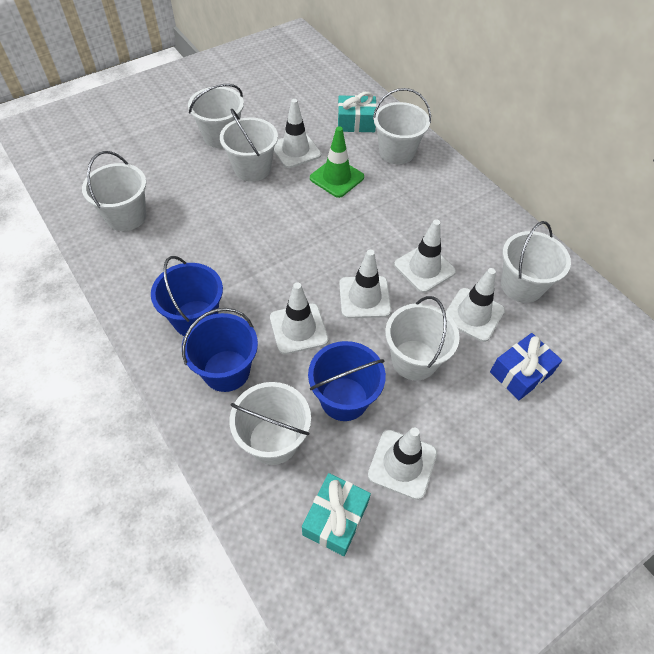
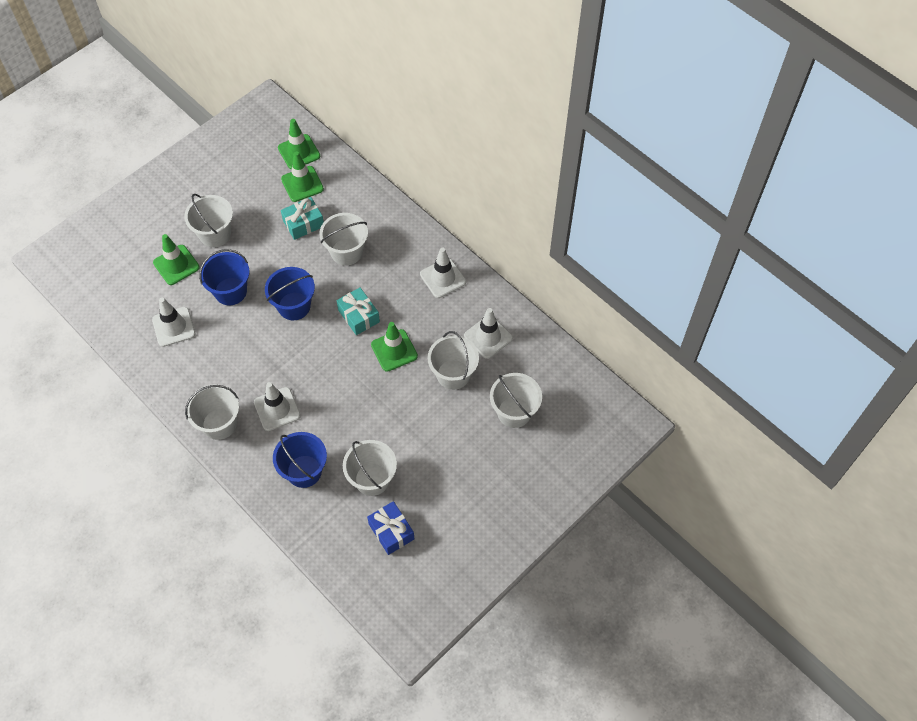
green traffic cone: [310,127,364,198] = 1 -> [153,234,200,285] [278,119,320,170] [281,151,324,202] [371,322,418,372] = 4
white bucket: [82,151,146,231] [188,84,244,148] [220,109,278,182] [229,382,311,465] [373,88,431,164] [385,296,460,380] [501,221,571,303] = 7 -> [184,194,233,247] [185,385,239,440] [319,213,368,266] [343,440,397,496] [428,331,479,390] [490,373,542,428] = 6
white traffic cone: [270,282,328,354] [274,99,321,168] [339,250,391,318] [368,428,437,500] [394,219,456,293] [446,268,505,342] = 6 -> [152,298,196,347] [254,382,301,431] [420,248,466,298] [464,308,513,359] = 4

